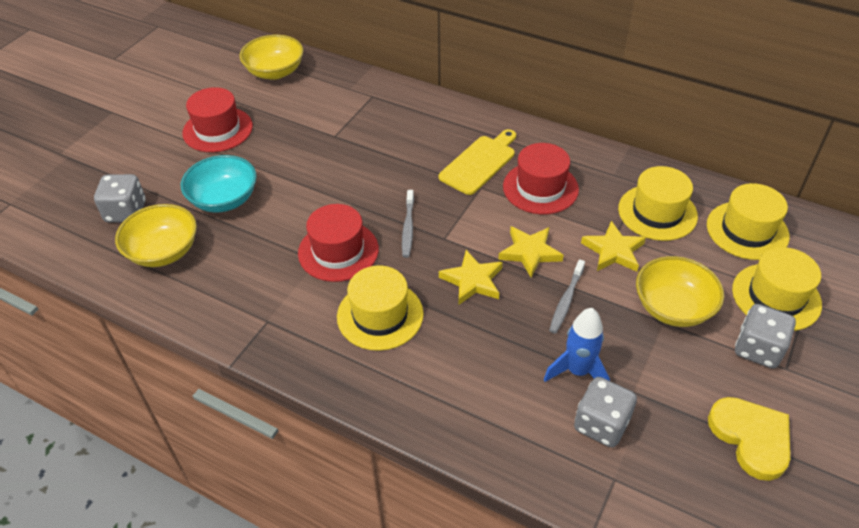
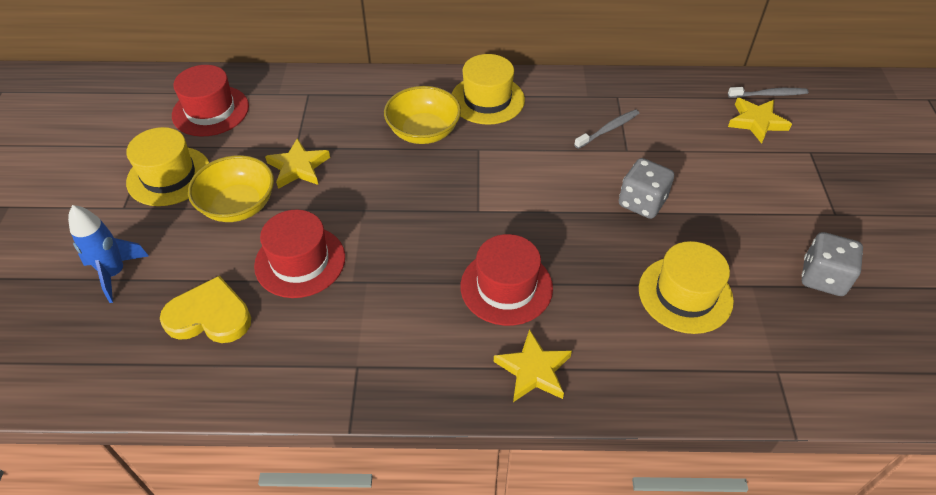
grey dice: [94,174,145,223] [574,377,637,447] [735,304,796,368] = 3 -> [619,158,674,219] [802,232,863,296] = 2
turquoise bowl: [181,155,257,212] = 1 -> none = 0
yellow bowl: [115,204,197,267] [240,35,303,80] [636,256,724,327] = 3 -> [188,155,274,222] [384,86,461,144] = 2
yellow cutting board: [439,129,516,195] = 1 -> none = 0
yellow hat: [337,265,424,351] [618,166,698,241] [707,183,790,260] [732,247,822,331] = 4 -> [126,127,209,206] [451,54,525,125] [639,241,734,334] = 3

